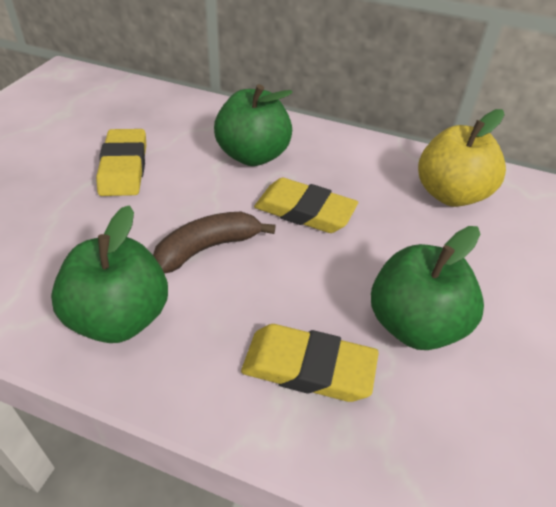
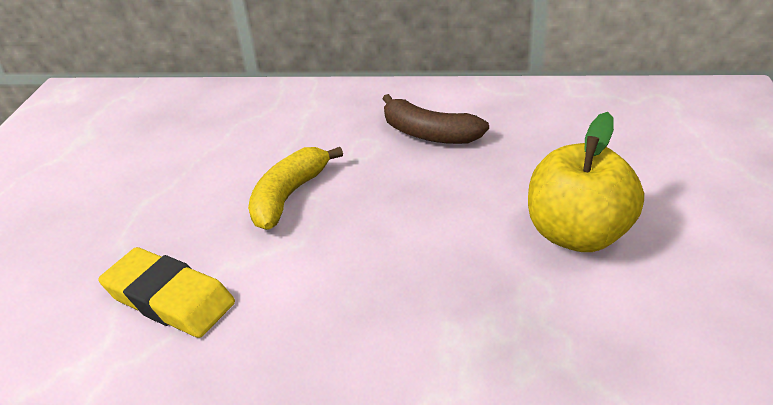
green apple: [51,205,168,343] [214,84,293,166] [371,226,484,350] = 3 -> none = 0
yellow banana: none = 0 -> [248,147,343,230] = 1
yellow eraser: [96,129,146,196] [241,324,379,402] [254,178,358,233] = 3 -> [98,247,235,338] = 1

